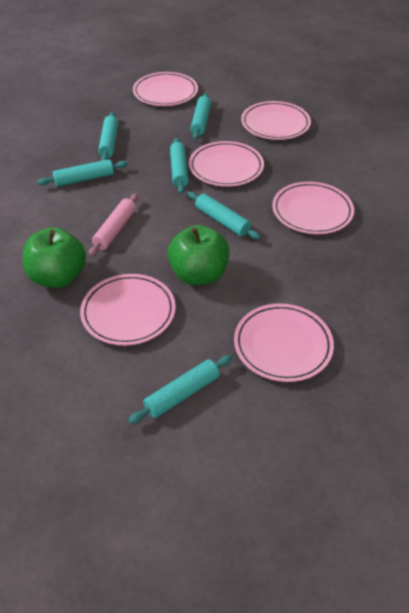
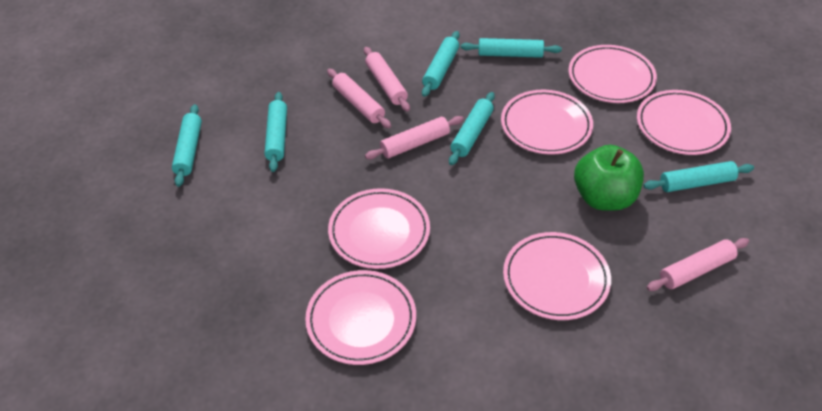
green apple: [23,227,86,288] [167,225,230,285] = 2 -> [574,145,644,211] = 1
pink rolling pin: [89,193,138,257] = 1 -> [327,69,391,128] [364,47,410,112] [365,116,464,159] [647,238,749,291] = 4

